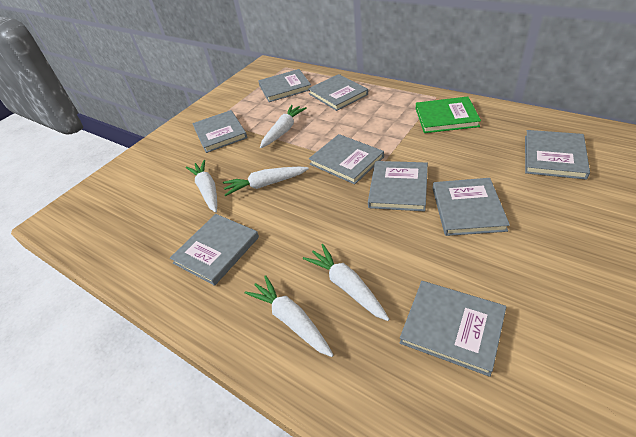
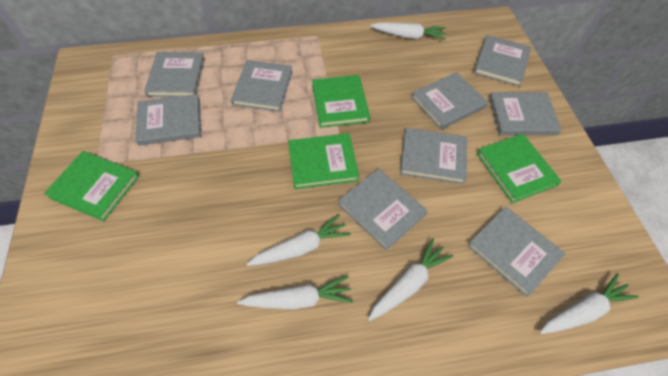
green book: [416,97,481,133] = 1 -> [44,151,139,221] [288,133,359,189] [312,75,370,128] [476,134,561,203] = 4

